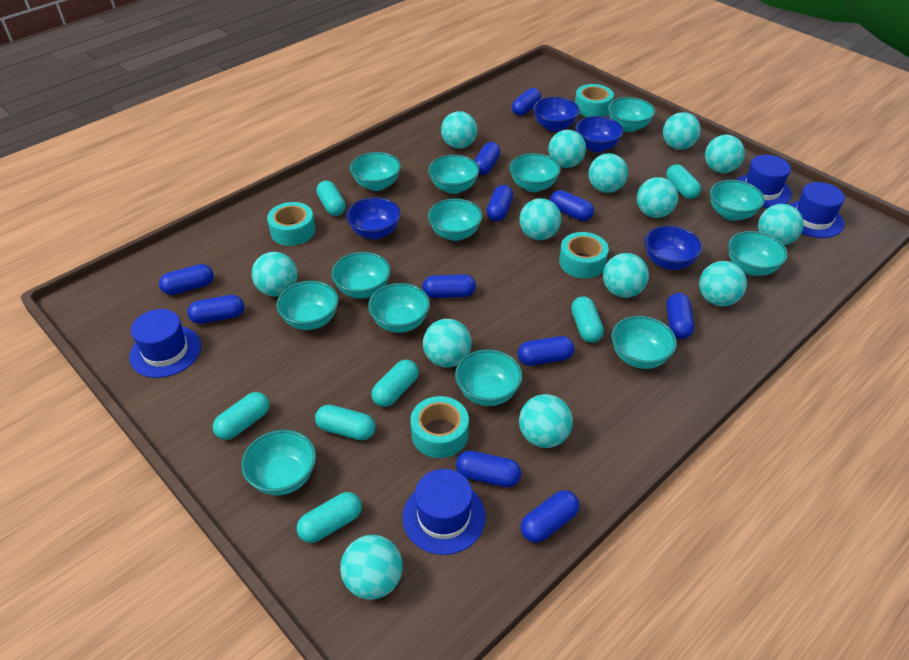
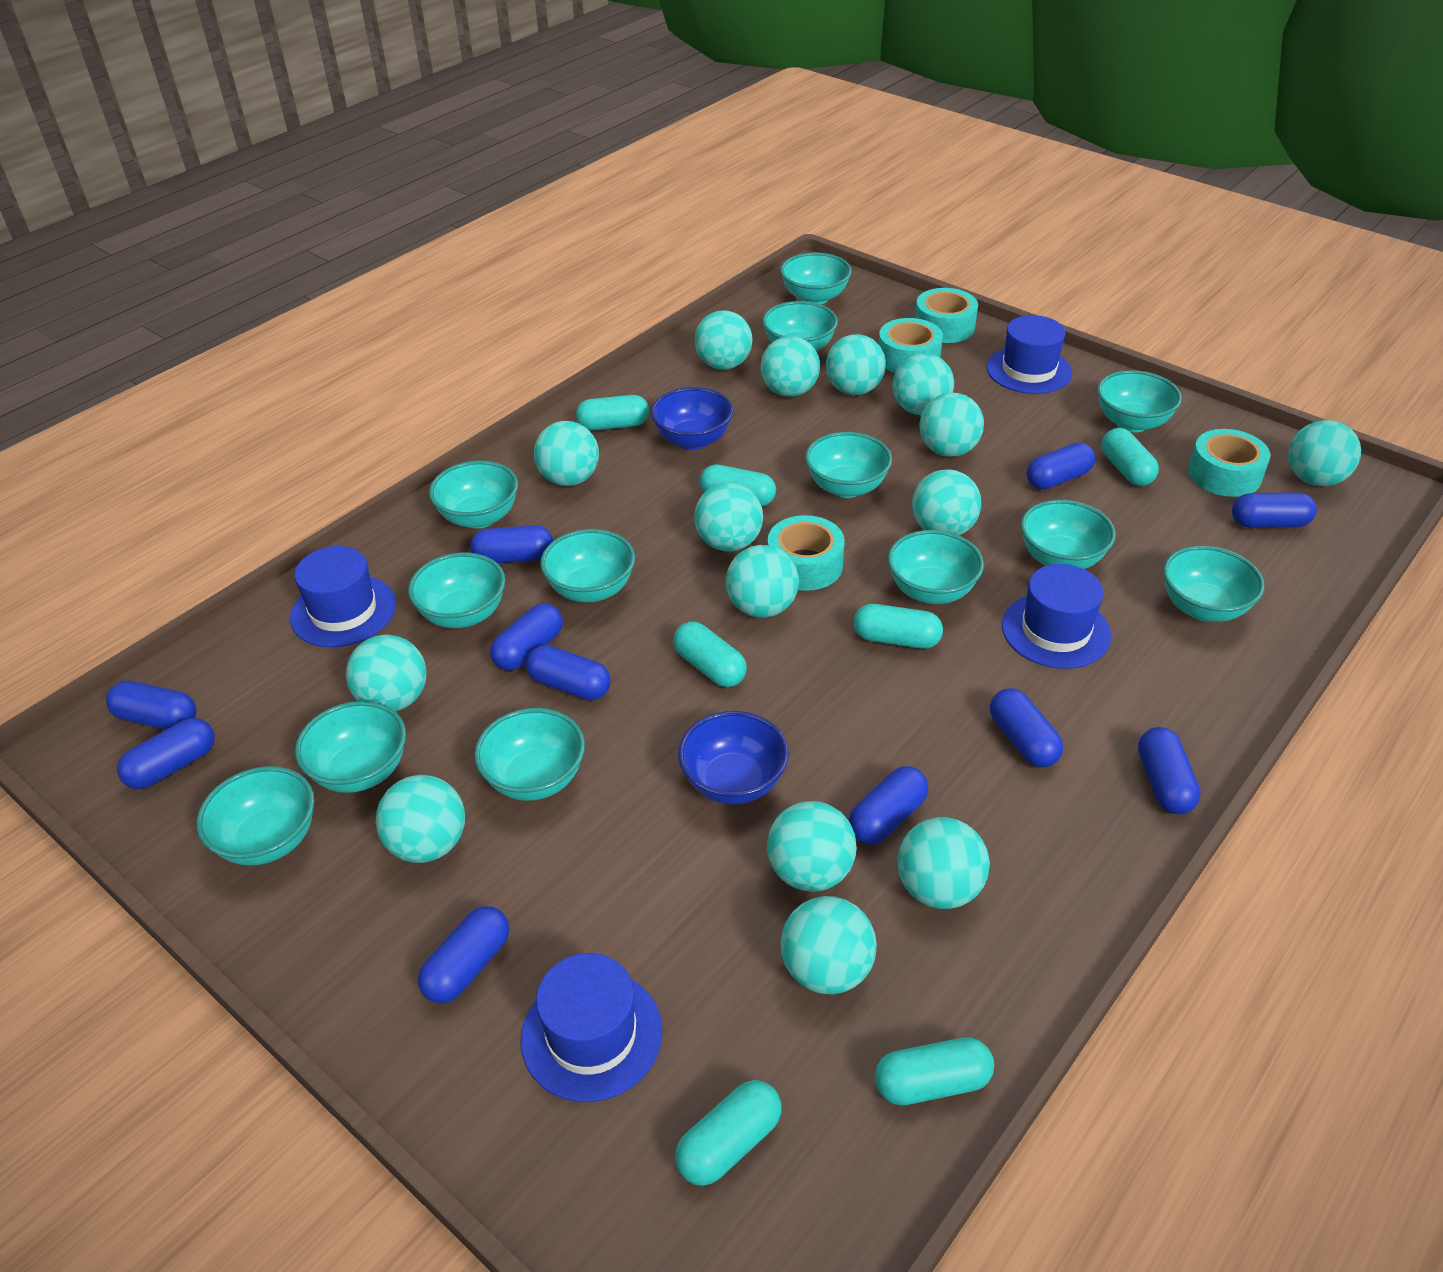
blue bowl: [346,197,401,240] [533,97,580,132] [575,116,624,153] [644,226,702,270] = 4 -> [651,387,733,450] [678,711,789,804] = 2
turquoise ball: [252,252,298,297] [340,535,403,600] [423,319,472,367] [441,111,477,149] [519,198,561,240] [519,394,573,448] [548,130,586,168] [589,153,628,193] [603,253,649,298] [637,177,678,218] [663,112,701,150] [699,261,747,306] [705,135,745,173] [758,204,804,245] = 14 -> [346,635,427,712] [376,775,465,863] [534,421,599,486] [694,482,763,551] [695,310,753,370] [726,545,799,618] [760,336,820,397] [767,801,857,892] [781,896,877,994] [826,334,886,395] [893,353,954,415] [897,817,990,909] [912,469,981,535] [919,393,984,457] [1288,420,1361,486] = 15

